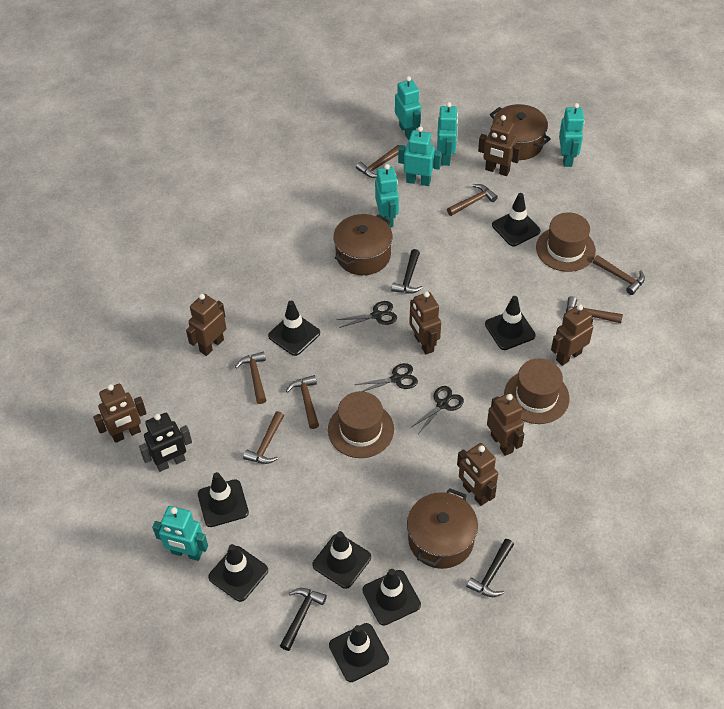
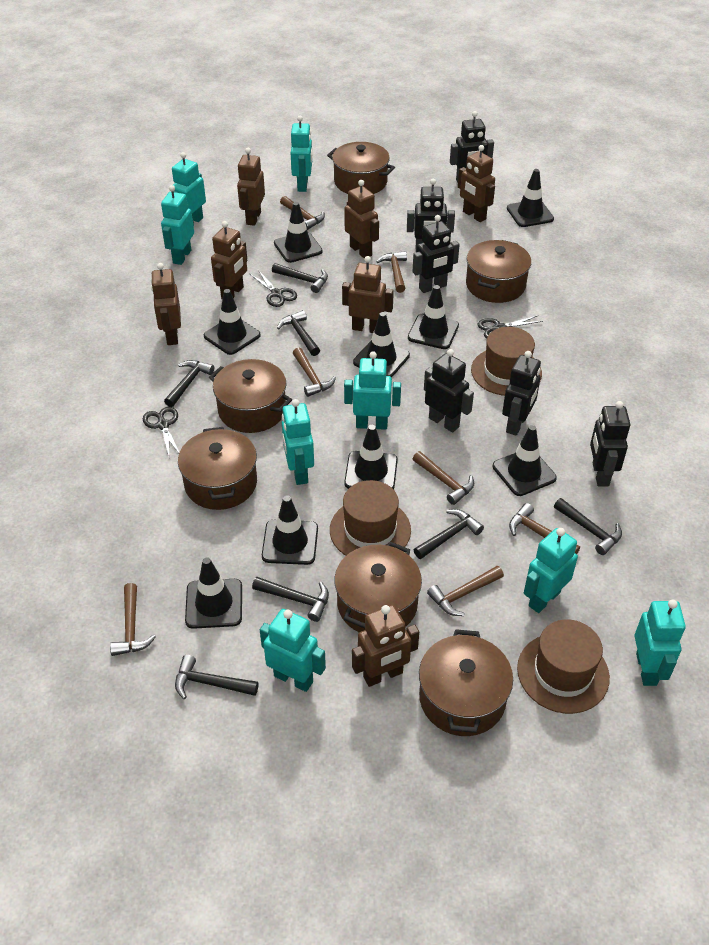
black hammer: [280,588,327,651] [391,249,423,294] [466,539,514,597] = 3 -> [164,360,214,407] [175,655,259,699] [252,577,329,622] [272,263,328,293] [277,310,320,356] [414,509,484,559] [554,498,622,555] = 7
black robot: [139,413,192,472] = 1 -> [407,179,455,252] [413,215,460,293] [424,349,474,432] [450,111,494,182] [502,351,541,436] [590,401,630,486] = 6
black traffic cone: [198,472,249,527] [208,544,268,602] [268,301,320,356] [312,531,371,589] [329,623,389,682] [362,569,421,626] [485,296,536,350] [492,193,541,246] = 8 -> [185,557,242,629] [204,289,261,355] [262,495,318,565] [274,202,323,263] [344,425,398,490] [353,312,410,377] [408,285,459,349] [493,425,557,496] [507,169,554,227] = 9
brown pot: [333,214,393,275] [407,488,478,569] [490,104,551,160] = 3 -> [178,427,257,510] [209,359,292,433] [327,142,395,194] [334,542,422,632] [419,629,513,736] [466,240,531,303] = 6
turquoise robot: [152,506,208,561] [375,164,399,227] [395,76,421,140] [398,126,441,186] [437,102,458,166] [559,103,584,167] = 6 -> [161,185,194,265] [172,152,206,226] [260,609,326,692] [282,399,314,485] [291,116,312,192] [344,351,401,430] [524,528,578,613] [634,599,686,686] = 8

